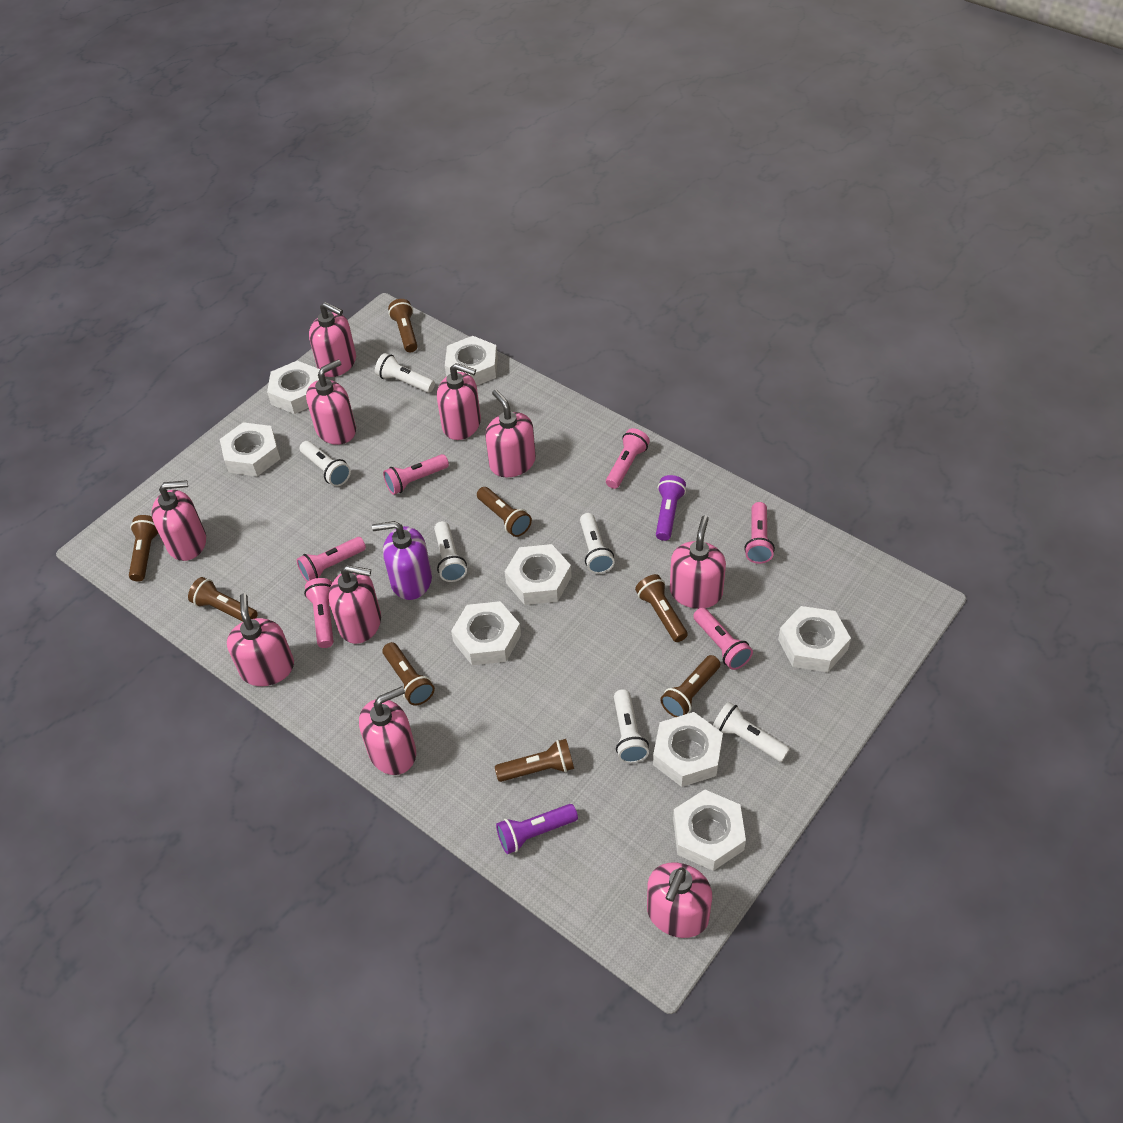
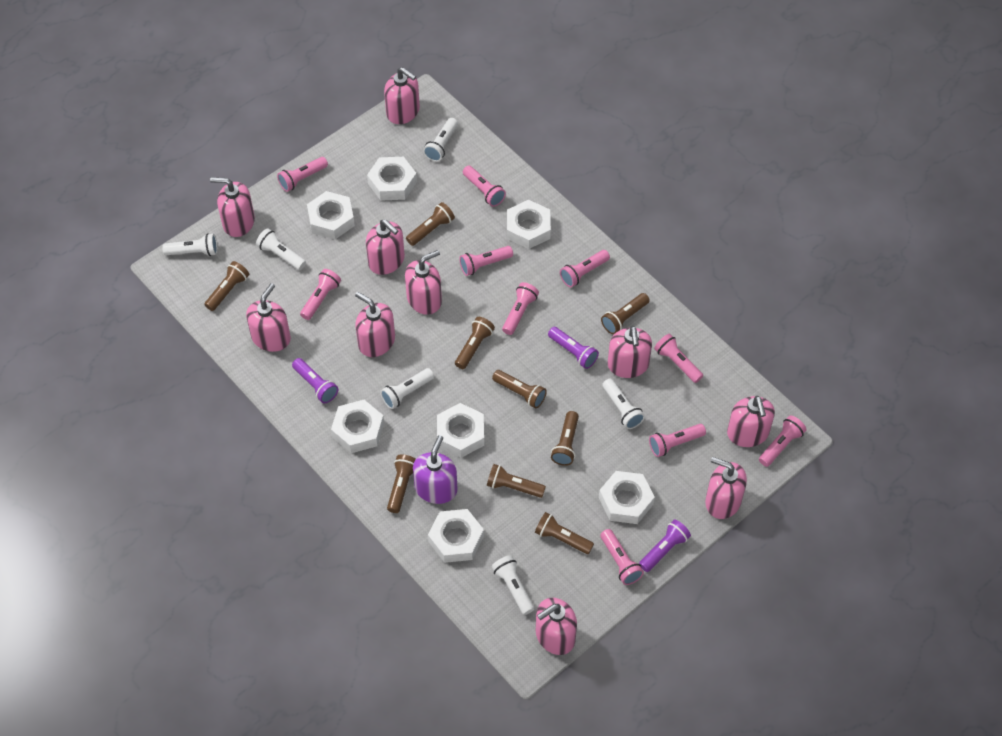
brown flashlight: [129,515,159,582] [188,577,258,621] [382,642,435,706] [388,299,418,352] [477,487,532,537] [495,739,574,782] [635,574,688,642] [660,655,720,717] = 8 -> [204,261,249,311] [387,454,416,513] [406,202,455,246] [455,317,495,369] [487,464,546,498] [492,370,547,408] [535,512,594,554] [551,411,579,466] [601,293,650,334] = 9
pink flashlight: [296,537,366,582] [304,578,334,648] [383,454,449,495] [606,428,650,489] [693,608,753,670] [744,502,775,564] = 6 -> [277,157,328,192] [300,269,341,320] [459,246,513,276] [463,166,506,207] [502,282,539,335] [560,250,610,287] [600,529,644,585] [649,424,706,457] [654,333,703,383] [759,415,806,467] = 10
purple flashlight: [496,804,578,854] [656,475,686,541] = 2 -> [292,358,338,403] [548,327,599,369] [639,519,691,572] = 3
white nut: [220,422,280,476] [267,361,320,414] [445,336,498,385] [451,601,521,665] [505,544,572,605] [653,712,723,787] [673,790,746,871] [778,606,851,672] = 8 -> [307,191,355,239] [331,400,384,453] [367,157,417,201] [428,509,484,563] [437,403,484,458] [507,200,551,249] [599,471,655,524] = 7

